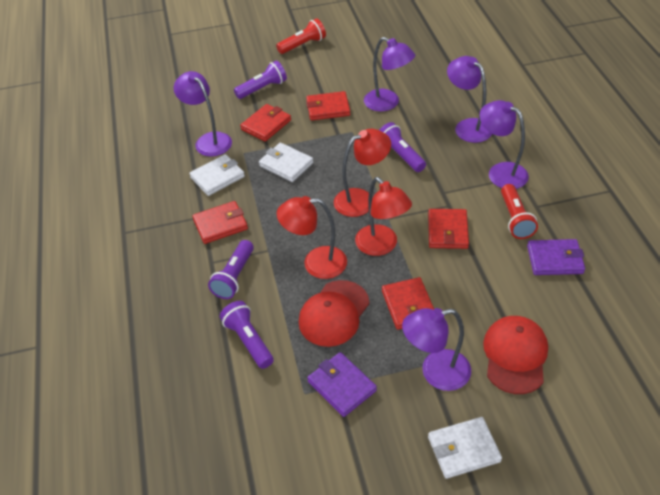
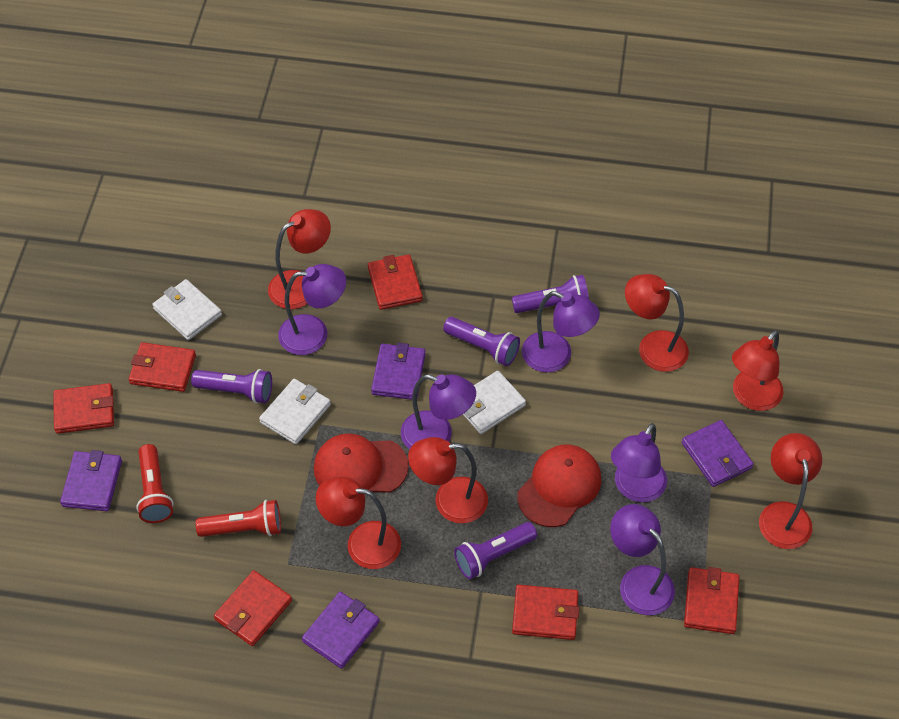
purple wallet: [307,352,377,417] [527,239,585,275] = 2 -> [60,450,122,511] [302,592,380,669] [371,343,426,400] [682,420,753,487] = 4
red lamp: [277,196,347,279] [334,129,391,217] [355,177,412,256] = 3 -> [268,209,331,309] [316,477,401,569] [408,437,488,523] [625,274,689,372] [732,330,784,411] [759,433,822,549] = 6
red wallet: [192,201,248,244] [240,104,291,142] [306,91,350,120] [382,277,434,330] [428,209,469,249] = 5 -> [53,383,114,434] [129,342,196,392] [214,570,292,646] [368,254,423,310] [512,585,580,640] [684,567,740,634] = 6

